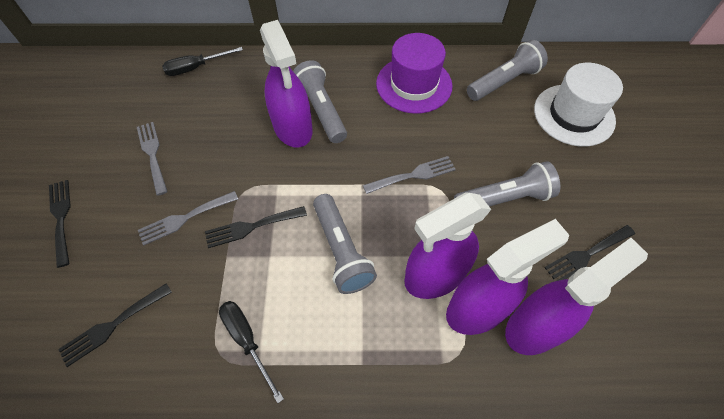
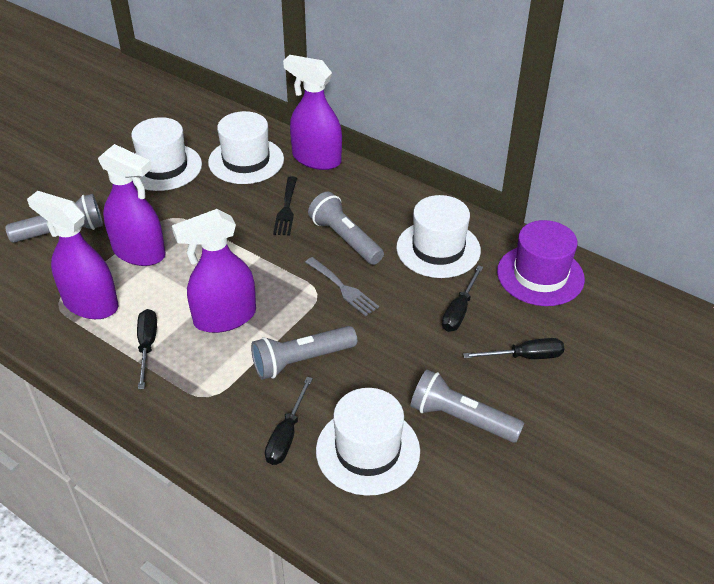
black fork: [49,180,71,268] [58,283,172,367] [205,206,307,248] [544,225,635,281] = 4 -> [273,176,297,236] = 1
black screwdriver: [162,47,243,76] [219,301,284,403] = 2 -> [137,309,157,389] [265,377,313,465] [442,265,483,332] [463,338,565,359] = 4
grey fork: [137,122,168,196] [138,191,238,246] [363,156,456,194] = 3 -> [305,257,379,316] = 1
white hat: [534,63,623,147] = 1 -> [131,117,202,191] [208,111,284,184] [316,388,420,496] [396,195,481,278] = 4

